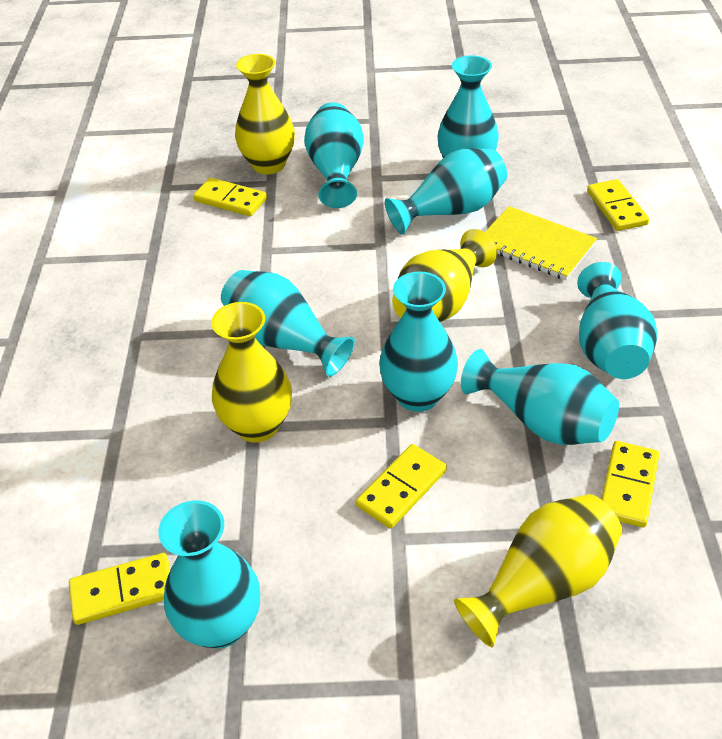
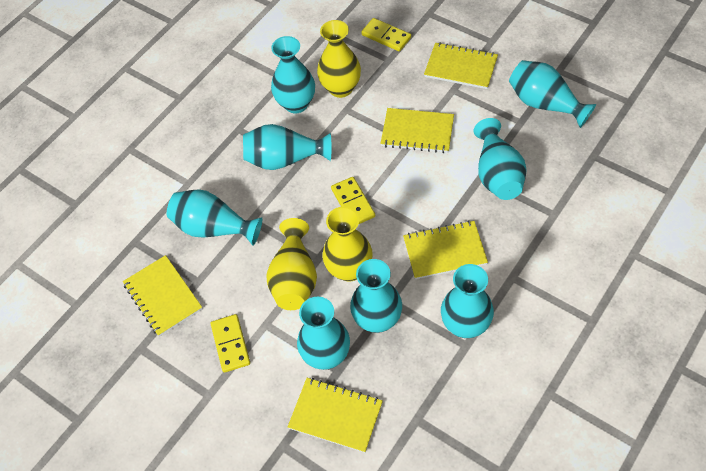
yellow domino: [69,553,170,625] [193,178,267,216] [356,444,447,529] [587,179,649,231] [601,441,659,528] = 5 -> [211,314,250,373] [331,177,375,224] [361,18,411,51] = 3
yellow notebook: [485,206,597,280] = 1 -> [123,255,202,337] [288,378,383,453] [380,108,454,153] [403,220,488,279] [424,42,498,89] = 5
yellow vase: [211,302,292,443] [235,54,295,174] [392,229,497,322] [454,494,622,648] = 4 -> [266,218,317,310] [317,20,361,98] [322,207,373,282] = 3

